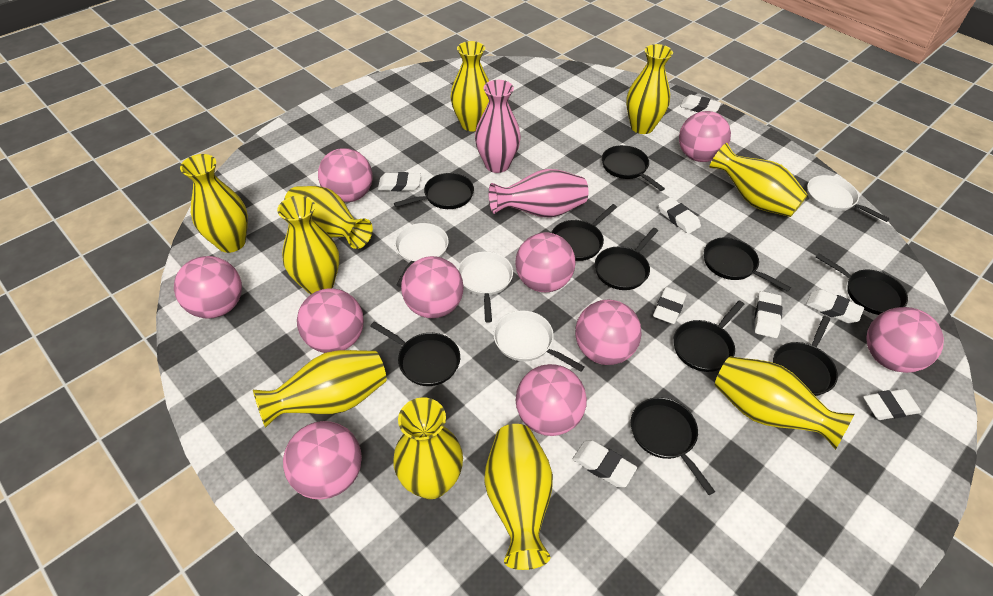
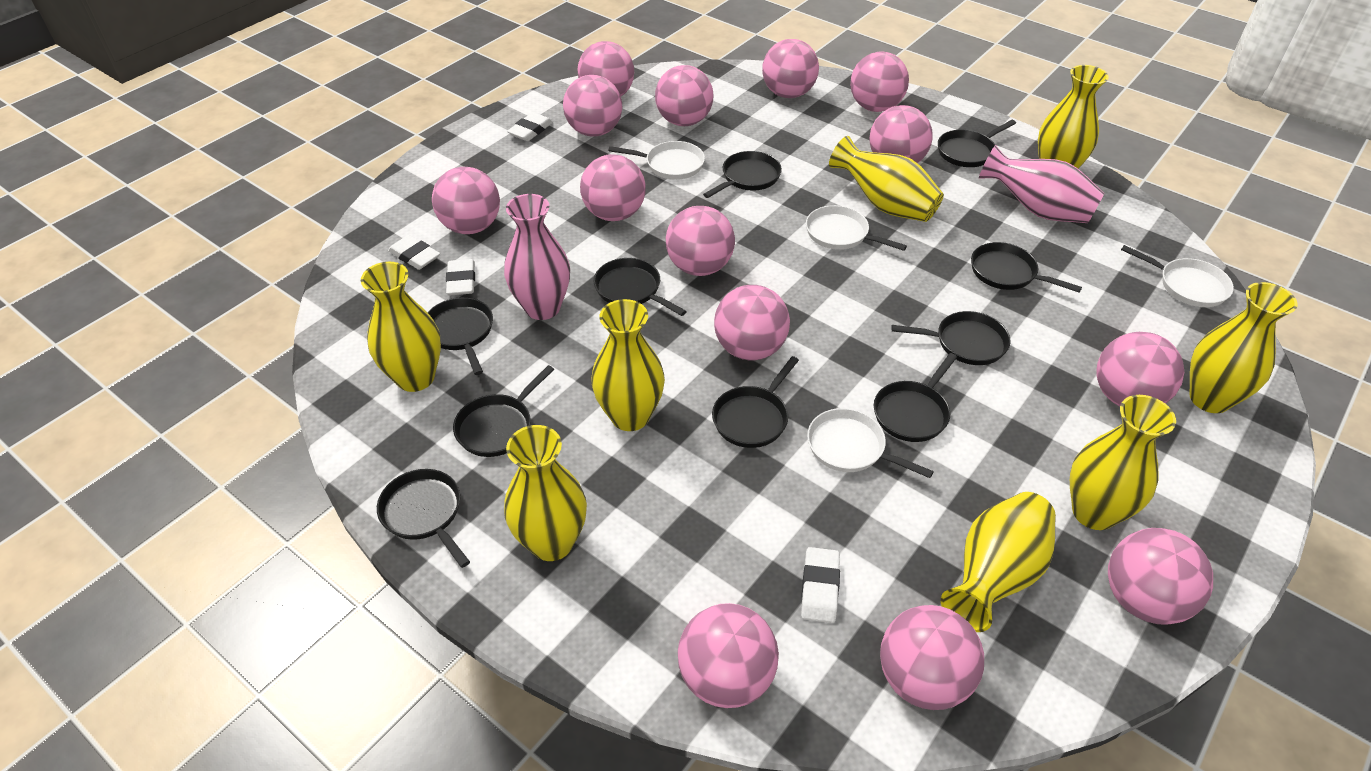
pink ball: [174,256,242,319] [283,421,362,499] [297,289,364,353] [318,148,373,202] [401,256,464,318] [515,232,576,292] [516,364,587,436] [575,300,642,365] [679,111,731,162] [867,307,944,373] = 10 -> [432,167,500,234] [563,75,622,137] [577,41,634,96] [580,154,645,221] [655,65,714,126] [666,206,735,276] [678,603,779,708] [714,285,790,360] [762,39,819,98] [850,52,909,112] [869,105,933,163] [880,605,984,710] [1096,332,1184,406] [1108,528,1213,625] = 14
white eraser: [378,172,421,191] [573,440,637,487] [653,287,687,324] [658,197,701,234] [680,95,721,112] [754,291,782,338] [806,289,864,323] [863,389,921,420] = 8 -> [388,235,440,270] [446,259,475,295] [507,112,553,141] [801,547,840,623] = 4
yellow vase: [180,154,248,253] [253,350,386,428] [277,195,339,294] [284,186,373,249] [393,397,463,499] [450,41,489,131] [485,424,553,570] [626,44,673,134] [709,143,808,217] [715,356,855,450] = 10 -> [361,262,441,392] [504,425,587,561] [591,299,665,431] [829,136,944,222] [941,492,1056,632] [1038,65,1109,169] [1070,395,1176,530] [1189,282,1298,413] = 8

